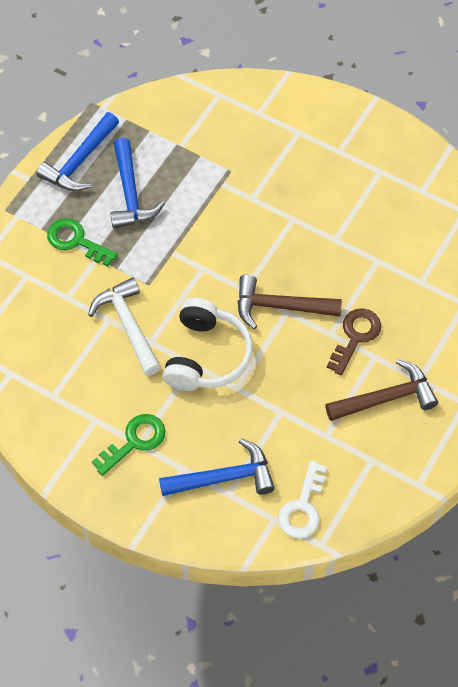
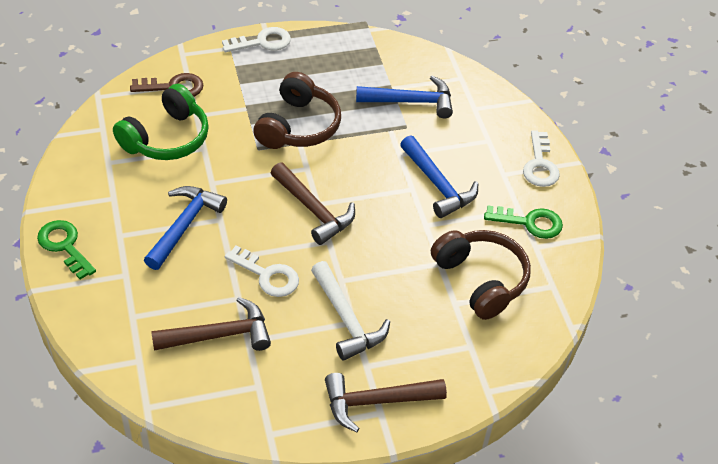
brown hammer: [238,274,342,329] [325,359,438,421] = 2 -> [151,297,271,351] [271,162,355,245] [325,373,447,433] = 3
brown headphones: none = 0 -> [253,72,341,149] [431,230,531,320] = 2
green headphones: none = 0 -> [113,84,209,160] = 1
white headphones: [163,298,253,391] = 1 -> none = 0
white key: [278,461,327,538] = 1 -> [222,27,291,52] [225,245,299,297] [523,131,560,187] = 3

